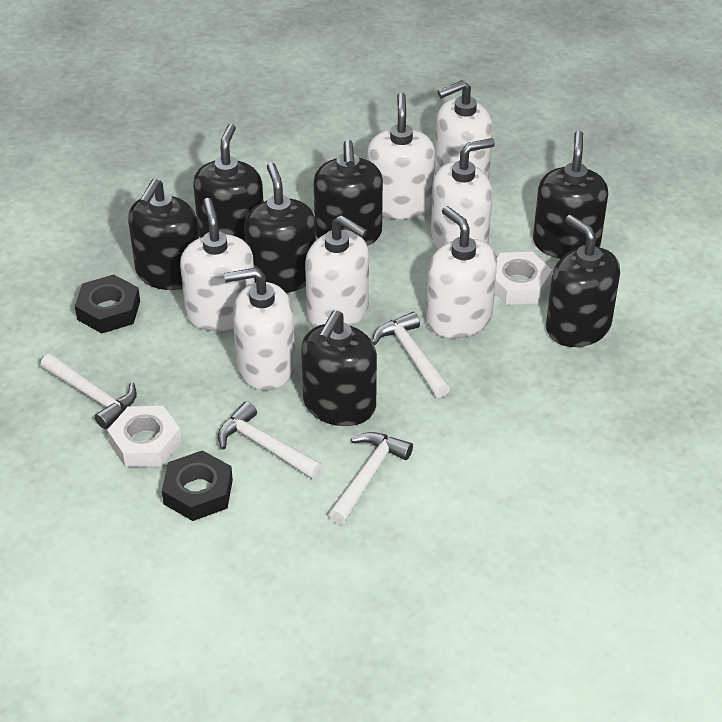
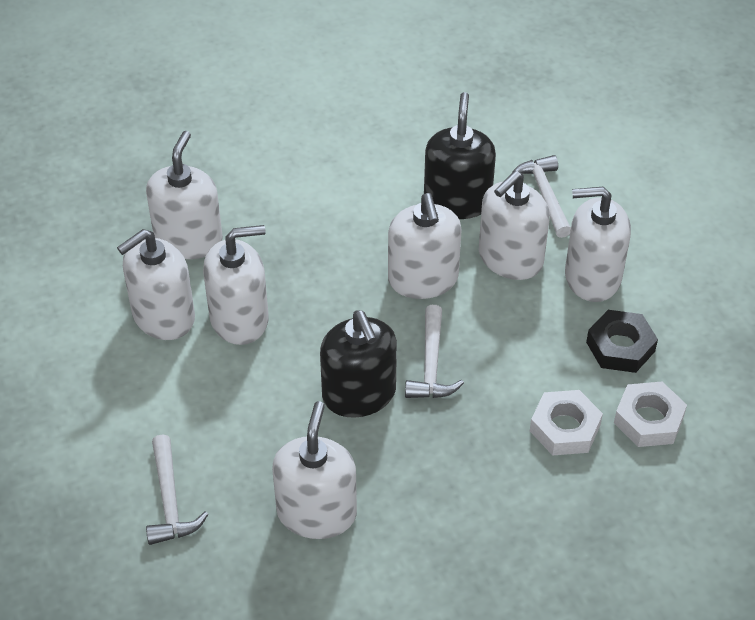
black nut: [75,274,140,333] [162,450,233,521] = 2 -> [586,310,658,373] = 1
black soap dispenser: [128,178,199,290] [193,124,263,243] [244,163,316,293] [301,310,377,426] [314,140,383,246] [533,131,608,259] [546,215,620,347] = 7 -> [320,310,397,418] [424,92,496,219] = 2
white hammer: [41,354,137,429] [218,401,323,480] [329,432,413,525] [372,312,450,398] = 4 -> [146,435,208,545] [405,305,464,398] [513,155,571,238] = 3

